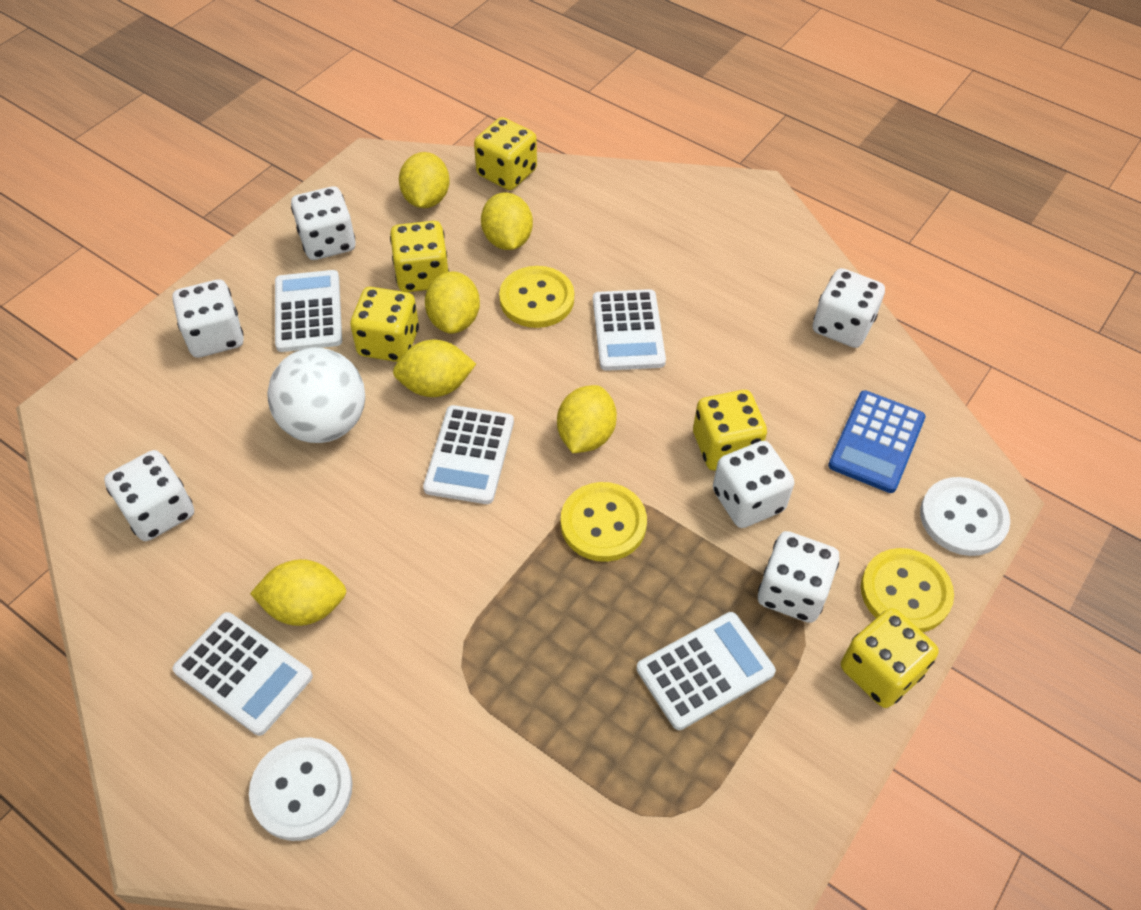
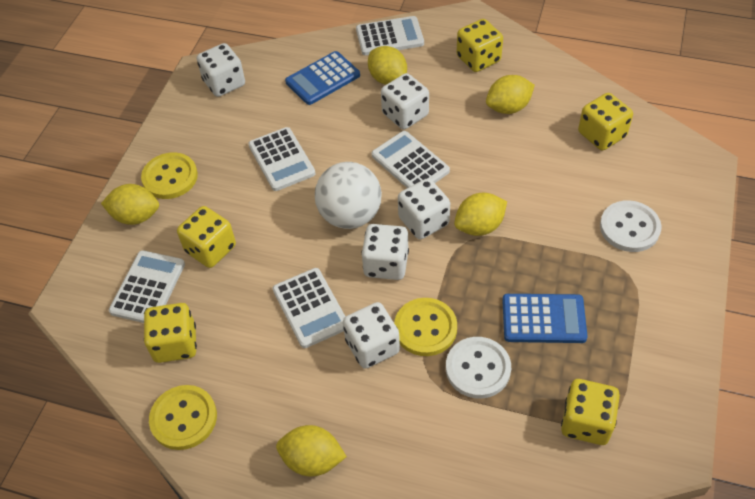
blue calculator: [828,390,926,493] = 1 -> [285,51,360,105] [502,294,588,343] = 2
white dice: [104,450,194,541] [172,279,244,358] [291,186,355,260] [713,441,795,528] [758,531,839,623] [813,268,885,348] = 6 -> [197,43,245,97] [343,302,400,369] [361,224,409,280] [381,73,429,129] [398,178,450,239] = 5
yellow lemon: [250,559,346,626] [393,340,476,397] [399,152,450,208] [425,271,480,334] [481,192,533,250] [557,385,617,453] = 6 -> [101,184,159,225] [276,425,347,477] [368,46,407,85] [454,193,507,236] [486,75,535,114] = 5

